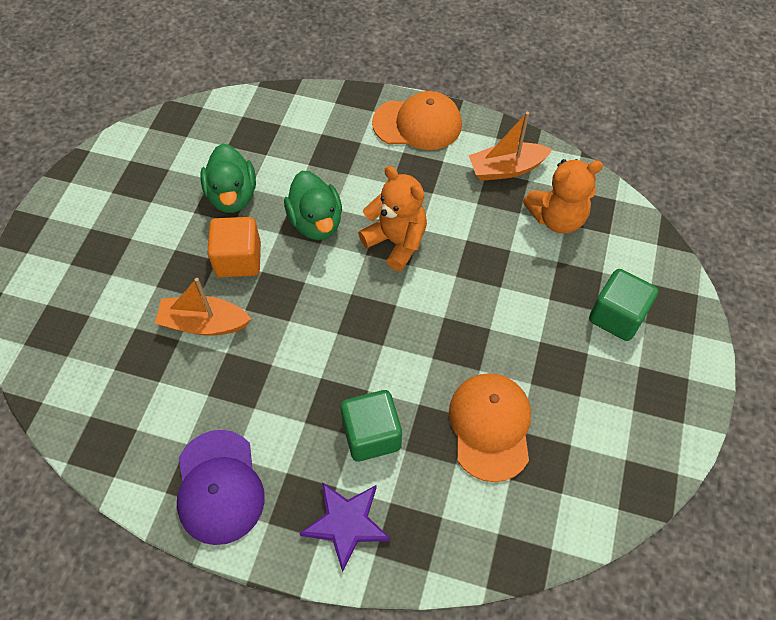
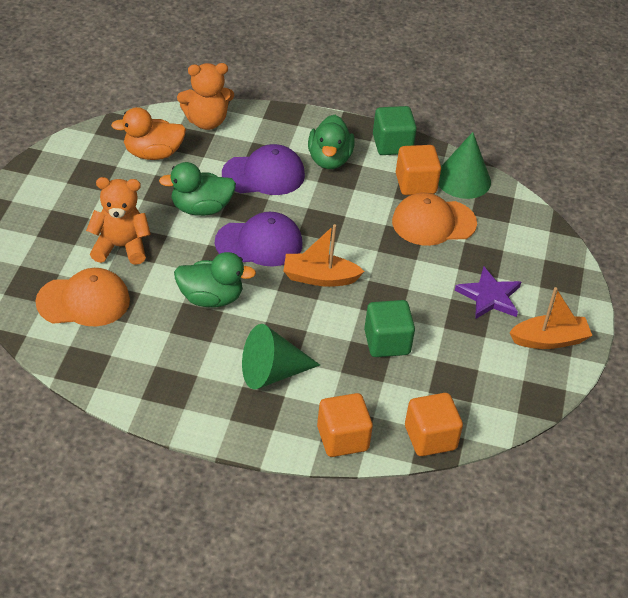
green cone: none = 0 -> [242,324,320,389] [438,132,491,199] = 2
green duck: [200,143,256,213] [284,171,342,240] = 2 -> [159,162,236,216] [174,252,256,307] [308,115,355,169] = 3
orange cube: [207,217,261,277] = 1 -> [317,393,373,457] [396,145,441,195] [405,393,463,456] = 3
orange duck: none = 0 -> [111,107,186,160] = 1
purple cap: [177,430,265,545] = 1 -> [215,212,303,266] [222,144,305,195] = 2

